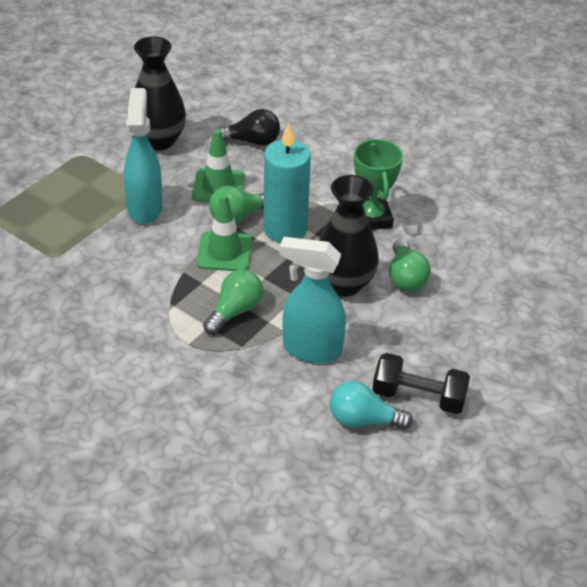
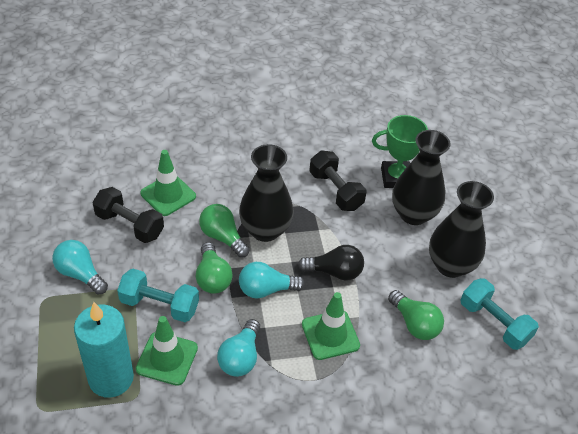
black dumbbell: [372,353,470,414] = 1 -> [92,187,164,243] [309,150,366,211] = 2
black vase: [134,36,186,150] [319,175,379,297] = 2 -> [239,144,293,242] [392,130,451,225] [429,181,494,278] = 3
green traffic cone: [192,129,245,202] [196,194,253,271] = 2 -> [136,316,198,386] [140,150,196,216] [302,292,360,360] = 3
turquoise dumbbell: none = 0 -> [117,269,199,322] [461,278,539,350] = 2
turquoise light bulb: [330,381,413,430] = 1 -> [52,240,108,294] [217,319,260,377] [239,262,305,299] = 3
turquoise spray bottle: [124,88,163,224] [279,237,346,363] = 2 -> none = 0

